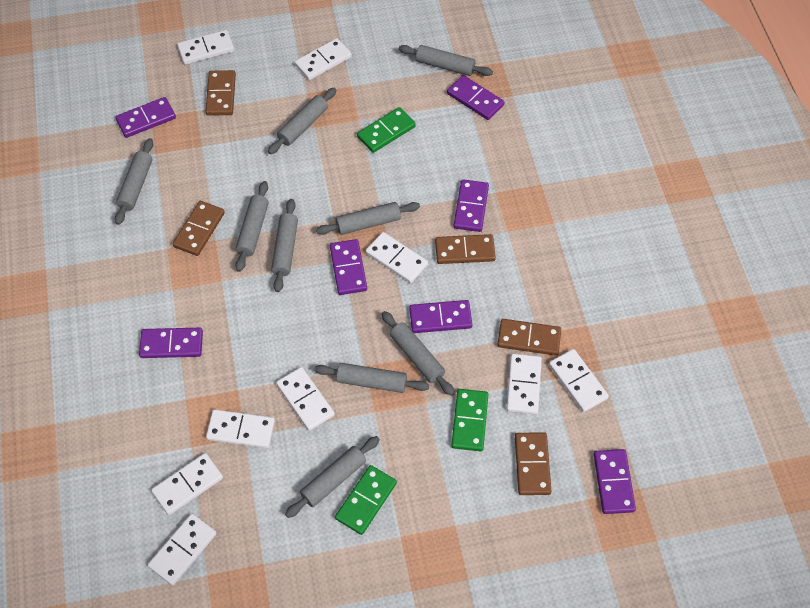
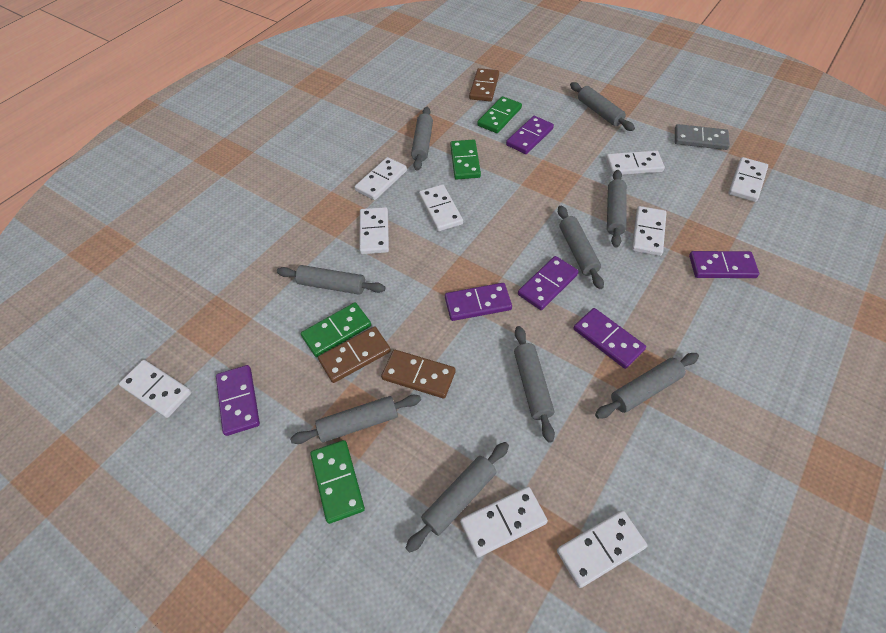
brown domino: [173,201,225,256] [205,70,236,116] [435,234,496,264] [497,319,561,356] [515,432,551,495] = 5 -> [318,326,391,383] [381,350,456,398] [469,68,499,102] = 3
green domino: [335,465,397,535] [357,107,416,153] [451,389,488,451] = 3 -> [301,303,371,357] [310,440,365,524] [450,139,481,179] [477,96,522,133] = 4
grey domino: none = 0 -> [675,124,730,150] = 1
purple domino: [115,97,176,138] [139,328,203,358] [330,239,367,295] [409,300,472,333] [447,75,505,120] [454,179,489,232] [594,449,636,514] = 7 -> [216,365,260,436] [445,283,512,321] [506,116,554,154] [518,256,579,310] [574,308,646,369] [689,251,759,278] = 6

